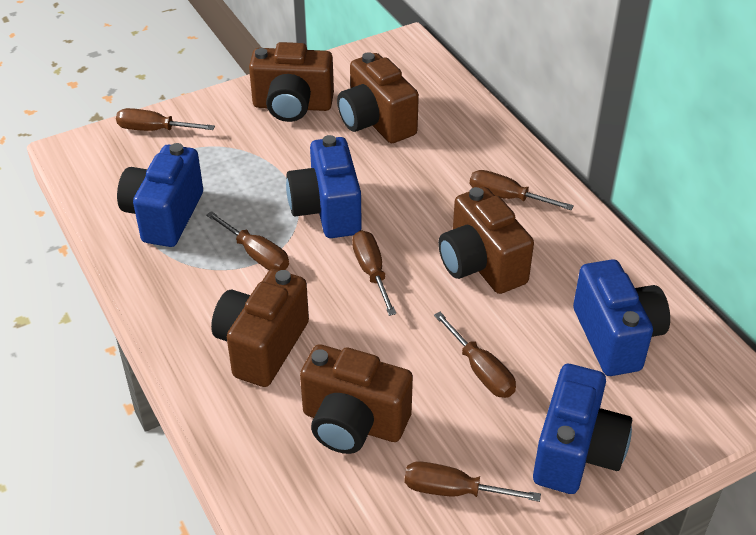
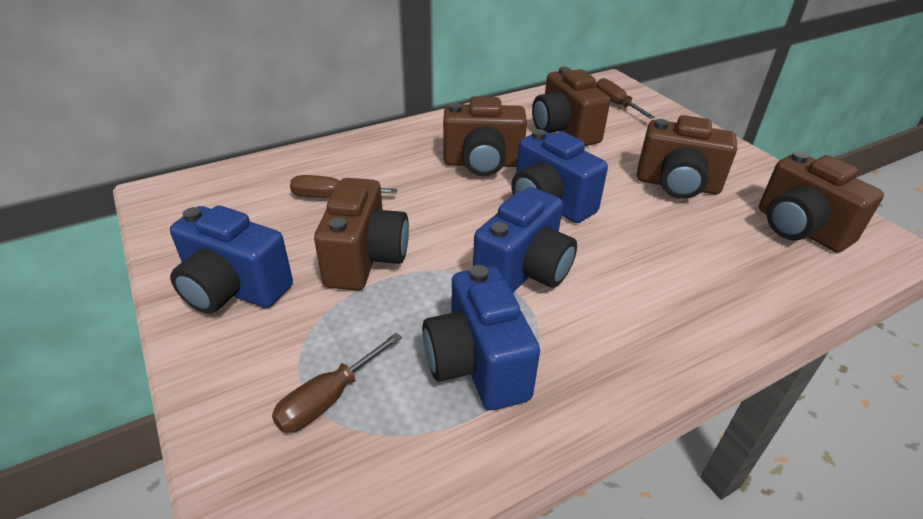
brown screwdriver: [116,108,215,131] [206,211,289,271] [352,230,396,316] [404,461,541,502] [434,312,516,398] [470,170,574,210] = 6 -> [272,333,402,433] [290,175,398,198] [596,78,655,119] = 3

